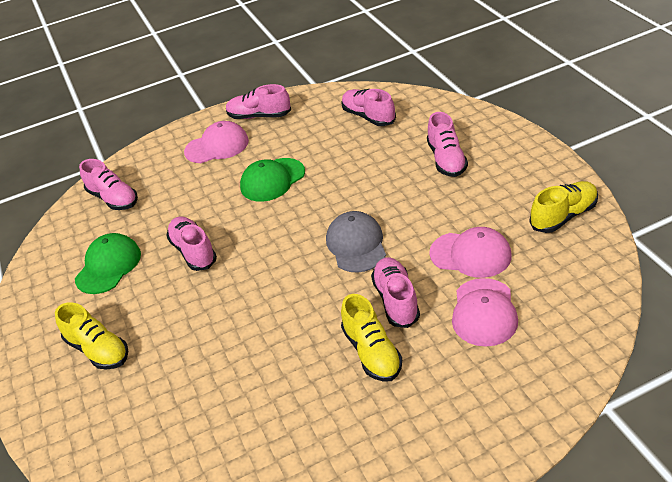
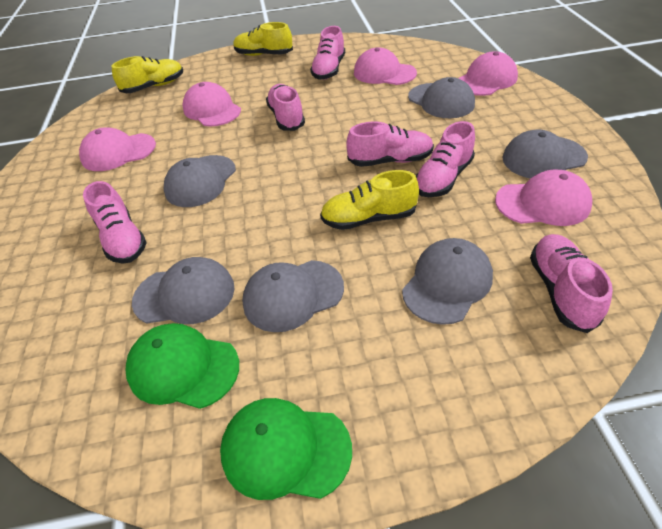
grey cap: [326,211,386,272] = 1 -> [132,257,235,324] [164,155,236,207] [242,260,344,332] [402,238,493,325] [408,77,475,118] [502,130,588,179] = 6
pink cap: [184,121,249,163] [429,227,512,278] [452,278,518,347] = 3 -> [79,127,156,171] [183,82,241,127] [354,48,417,85] [459,51,518,96] [495,170,592,226] = 5

